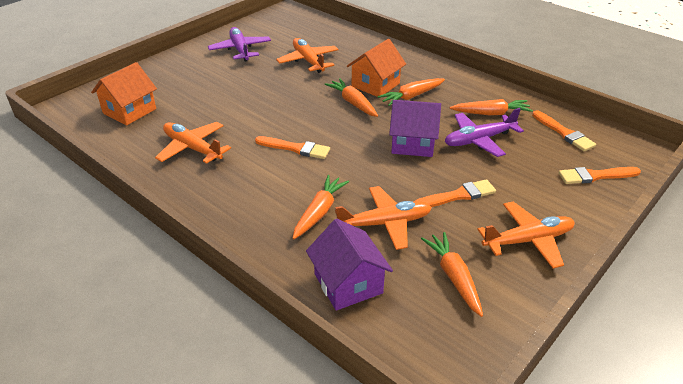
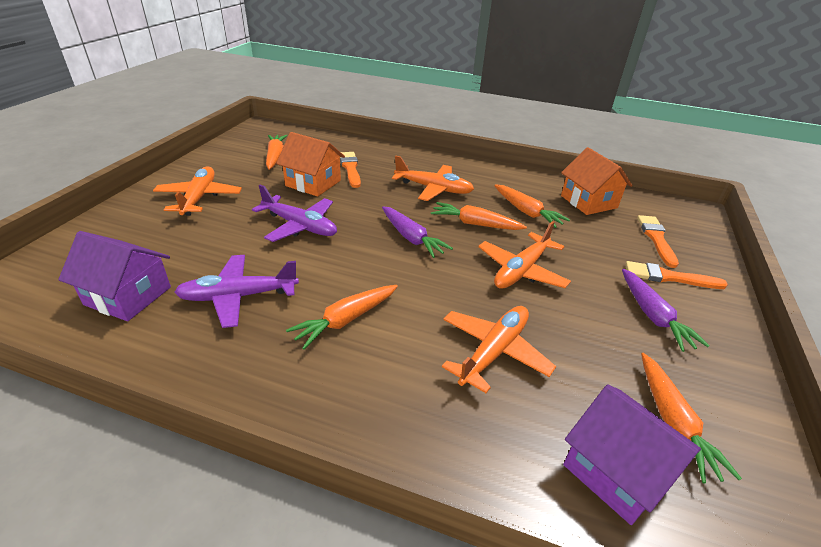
orange brush: [255,136,330,159] [415,179,496,207] [532,110,596,151] [559,167,641,184] = 4 -> [340,152,361,188] [626,261,728,289] [637,215,679,268] = 3
purple carrot: none = 0 -> [382,206,453,258] [622,269,710,352] = 2

